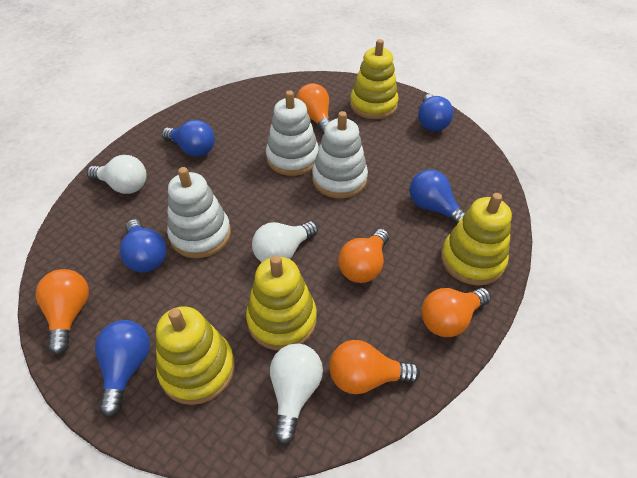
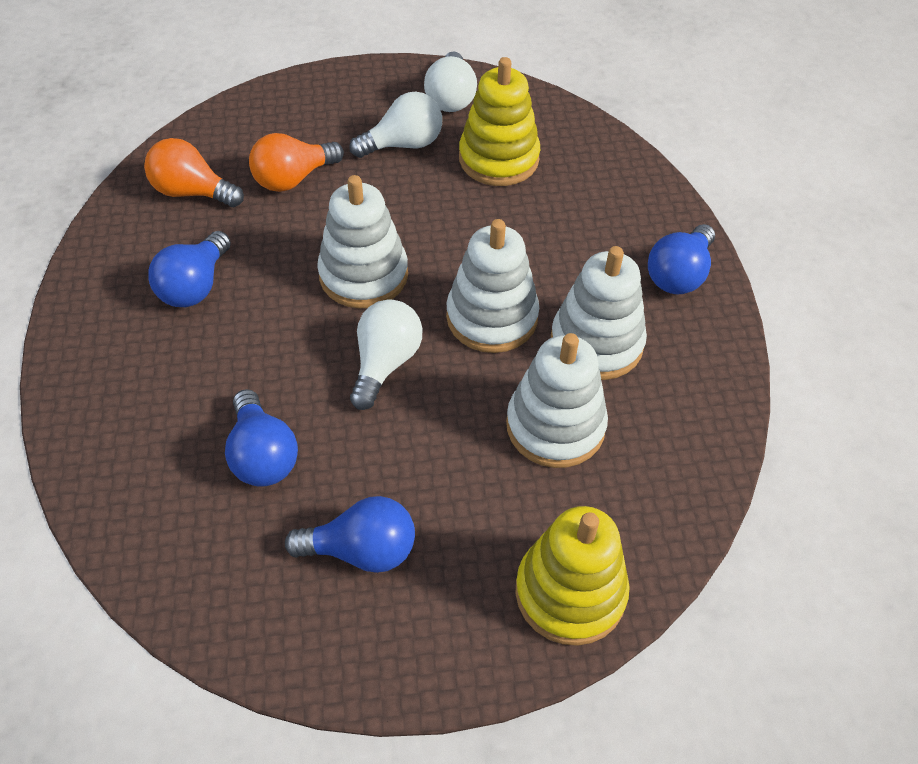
blue light bulb: [95,320,150,417] [120,219,167,272] [162,120,215,157] [409,170,466,225] [418,94,454,131] = 5 -> [148,231,231,307] [225,389,298,487] [285,496,415,573] [648,224,715,295] = 4
orange light bulb: [36,269,89,355] [296,83,330,135] [329,340,420,394] [338,229,389,283] [421,288,491,337] = 5 -> [144,138,244,207] [249,133,344,192] = 2
white stacking toy: [167,167,231,258] [266,90,319,176] [312,111,368,198] = 3 -> [317,175,408,309] [446,219,539,353] [506,333,608,468] [551,246,647,380] = 4
yellow stacking toy: [156,306,235,405] [246,255,317,350] [350,39,399,119] [441,193,512,286] = 4 -> [459,57,540,186] [515,506,630,646] = 2

